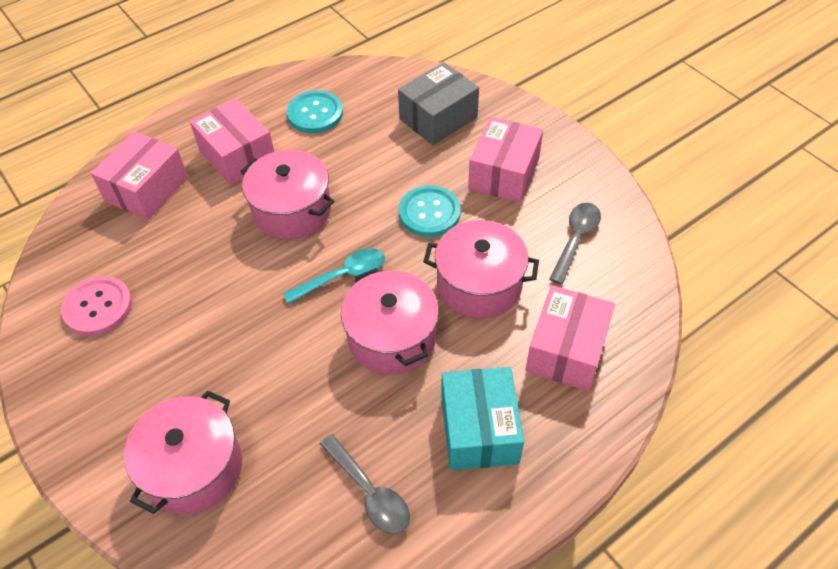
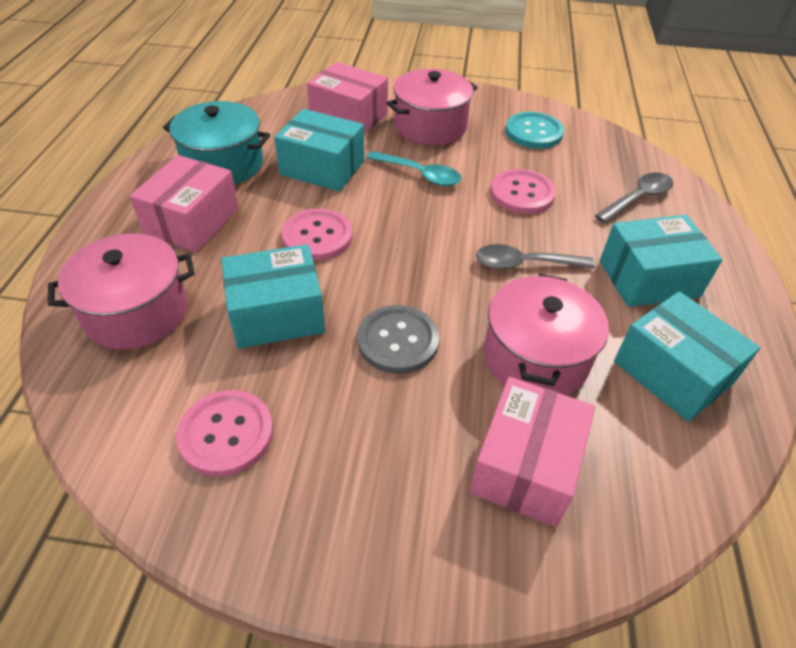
grey box: [398,62,479,145] = 1 -> none = 0
grey button: none = 0 -> [357,305,439,374] = 1
pink box: [91,131,188,220] [190,98,274,185] [468,117,543,203] [525,285,615,391] = 4 -> [129,155,239,252] [307,62,388,134] [469,377,595,527] = 3
pink button: [61,276,132,336] = 1 -> [176,390,273,476] [282,209,352,261] [490,169,556,214] = 3
pink pot: [124,390,242,514] [240,150,334,240] [341,268,439,375] [423,220,539,319] = 4 -> [48,234,195,350] [387,69,478,145] [484,274,609,395] = 3
turquoise box: [441,367,524,470] = 1 -> [221,244,325,349] [274,109,364,192] [600,215,723,307] [614,291,760,422] = 4
turquoise button: [287,90,343,133] [399,186,461,237] = 2 -> [505,112,564,149] = 1
turquoise pot: none = 0 -> [163,101,270,184] = 1

